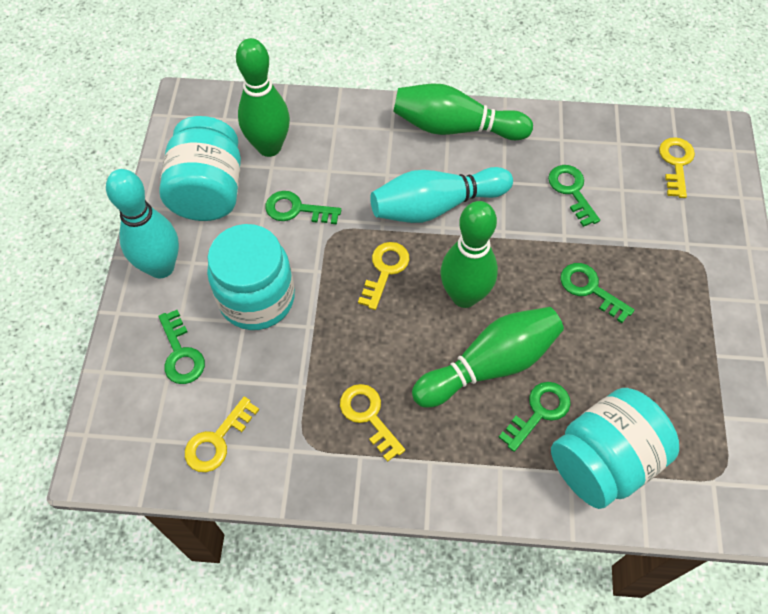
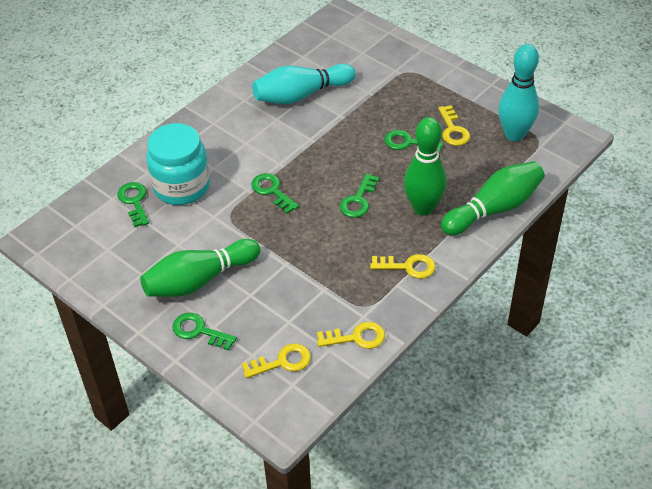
green bowling pin: [236,38,290,157] [393,83,533,140] [412,307,564,408] [440,201,498,308] = 4 -> [140,239,260,297] [404,117,447,216] [441,161,545,235] = 3
turquoise jar: [159,116,241,221] [207,224,295,330] [551,388,679,509] = 3 -> [146,123,210,205] = 1

